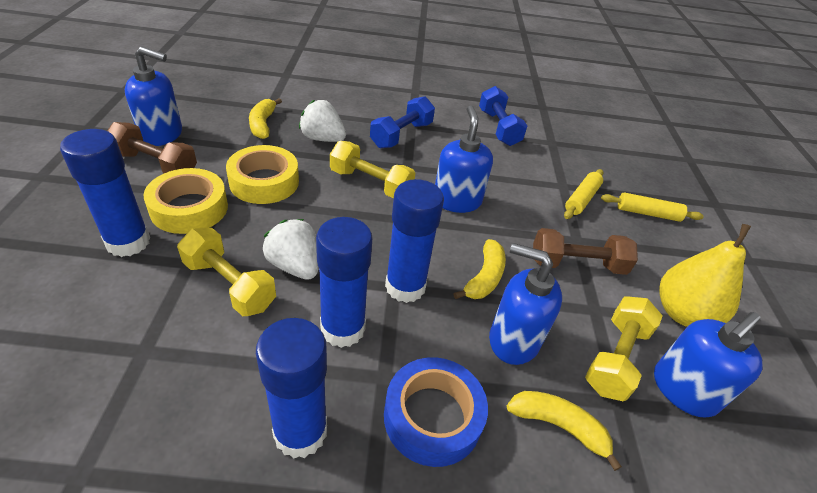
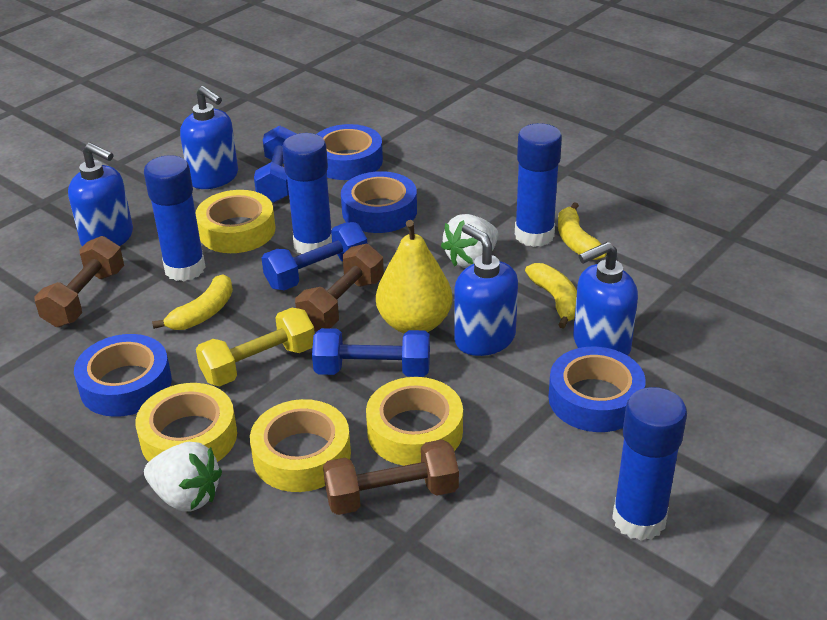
blue dumbbell: [370,96,435,148] [479,86,527,146] = 2 -> [254,125,297,203] [262,222,367,290] [312,328,430,377] = 3
blue tape: [384,357,488,467] = 1 -> [74,334,172,417] [317,124,383,180] [341,171,417,233] [548,347,646,432] = 4
brown dumbbell: [107,122,197,174] [533,228,638,275] = 2 -> [34,236,124,327] [295,244,384,331] [323,439,459,515] = 3
yellow dumbbell: [177,228,276,316] [330,141,415,198] [585,296,663,401] = 3 -> [196,308,315,386] = 1
yellow rolling pin: [564,169,604,219] [601,193,704,222] = 2 -> none = 0
yellow tape: [143,168,228,234] [226,145,299,204] = 2 -> [136,383,237,462] [196,190,275,253] [250,399,351,492] [366,377,463,466] = 4

